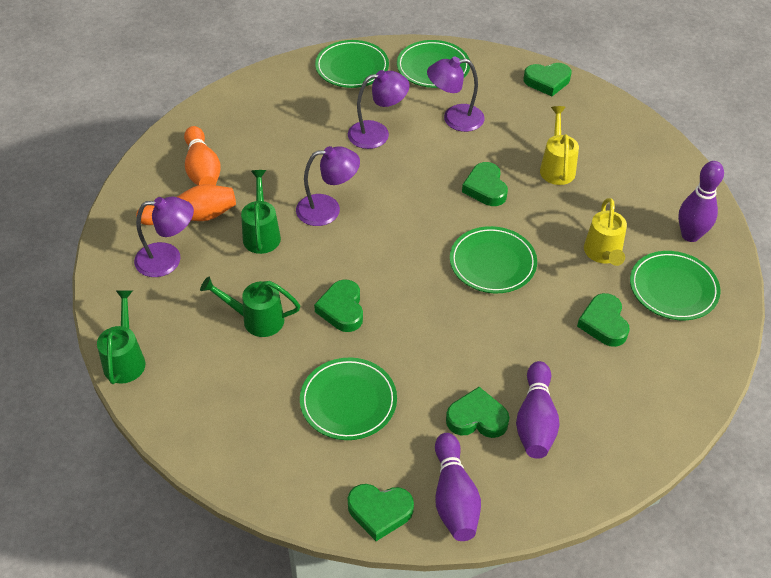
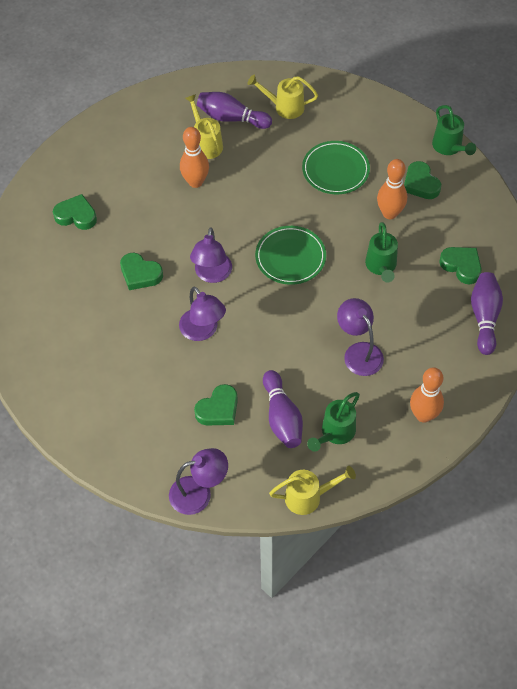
green heart: [314,279,363,332] [348,484,414,541] [446,387,510,438] [462,162,508,206] [524,63,571,96] [577,293,630,347] = 6 -> [53,194,97,230] [120,253,163,290] [194,384,238,425] [404,161,441,199] [439,247,481,284] = 5
green plate: [300,357,397,440] [315,40,389,88] [397,40,470,88] [450,226,537,293] [630,251,721,320] = 5 -> [255,226,326,285] [302,141,370,194] = 2
orange bowling pin: [136,184,236,225] [184,126,221,186] = 2 -> [180,127,209,188] [377,159,407,219] [410,367,444,423] = 3
yellow watering can: [540,106,579,185] [584,198,627,266] = 2 -> [185,94,223,159] [247,75,318,119] [269,466,356,515] = 3

